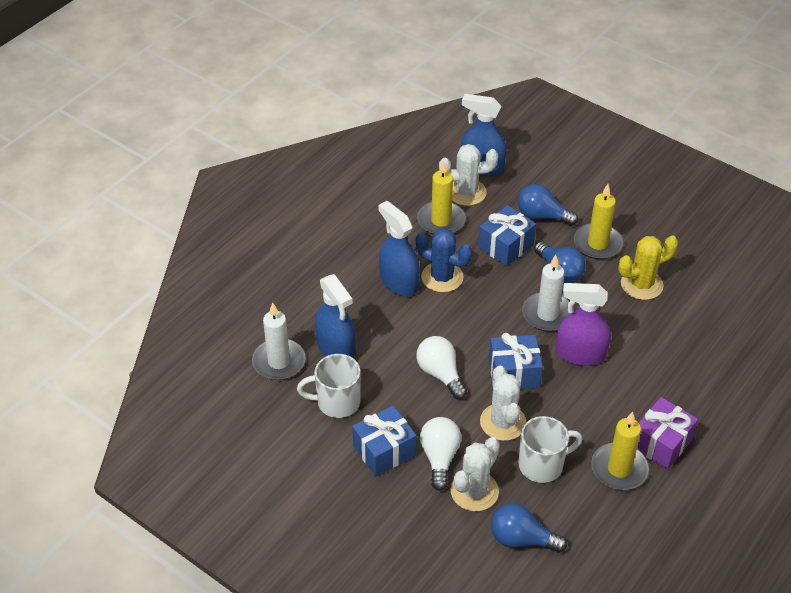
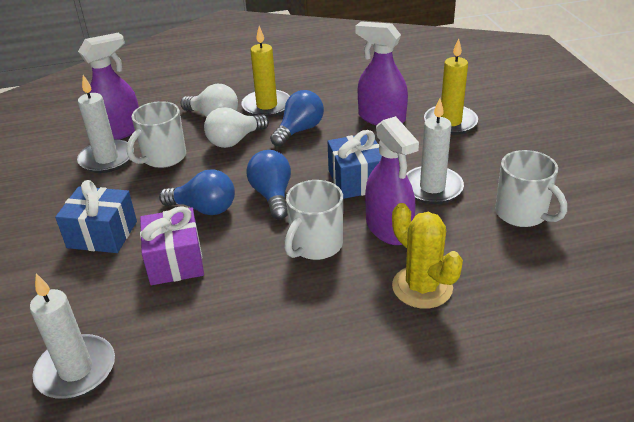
blue cactus: [416,228,472,293] = 1 -> none = 0
blue gift: [352,406,417,476] [478,205,536,266] [489,333,543,389] = 3 -> [55,180,137,253] [328,130,382,199] = 2
blue spray bottle: [315,274,355,359] [378,201,420,296] [461,94,507,177] = 3 -> none = 0
purple spray bottle: [556,283,611,366] = 1 -> [78,33,139,140] [355,21,408,125] [365,116,419,245] = 3
white cactus: [439,144,498,206] [451,437,500,511] [480,365,526,441] = 3 -> none = 0
white candle: [252,303,306,380] [522,255,574,332] = 2 -> [30,274,115,399] [77,75,134,173] [406,98,464,204] = 3
white mug: [297,354,361,418] [519,416,582,483] = 2 -> [127,101,186,168] [284,180,343,260] [495,150,567,227] = 3
yellow candle: [417,160,466,234] [574,184,623,259] [591,411,649,490] = 3 -> [241,26,290,117] [424,38,478,135] = 2

